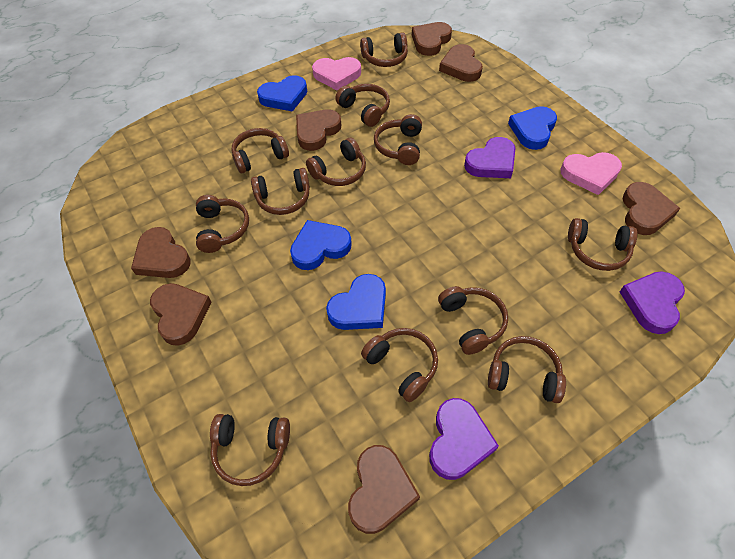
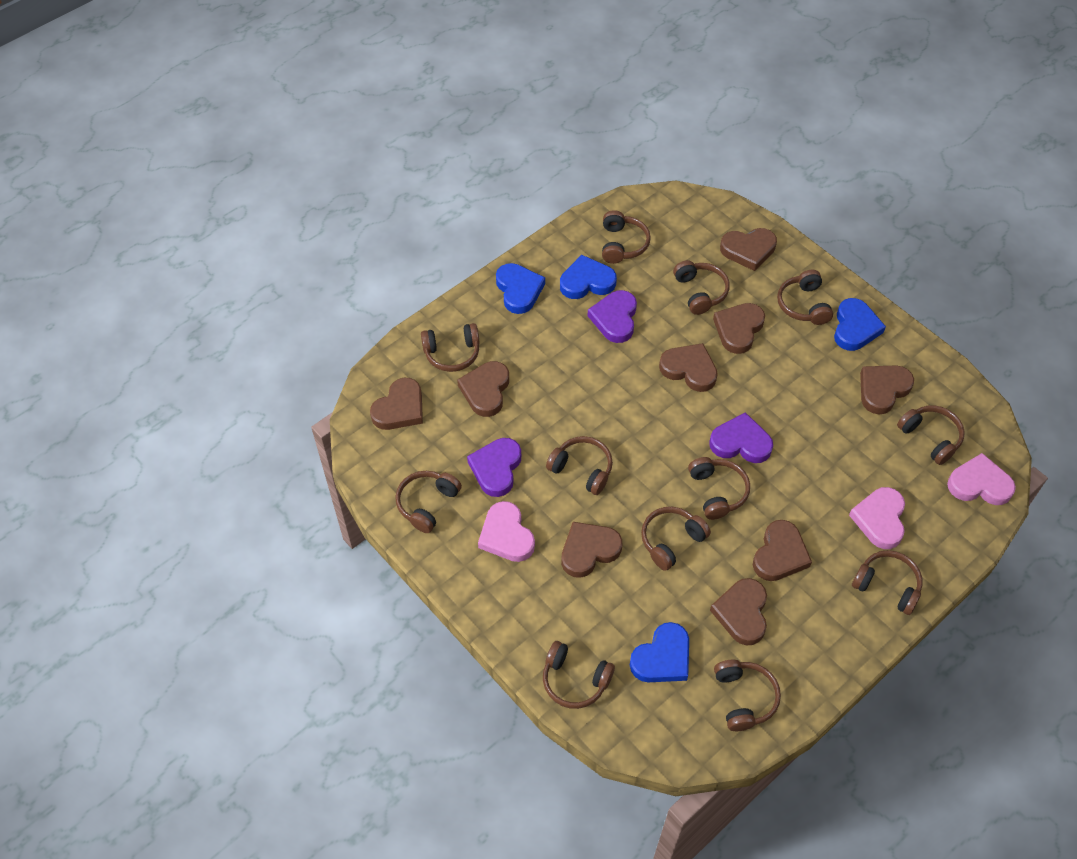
brown heart: [131,227,191,278] [150,283,212,346] [296,109,341,151] [348,445,420,534] [412,22,452,56] [439,44,483,82] [623,182,680,235] = 7 -> [370,378,423,430] [457,361,509,417] [561,522,622,578] [659,343,718,392] [710,578,767,645] [713,303,765,354] [720,228,777,271] [753,520,812,581] [860,365,914,414] = 9
pink heart: [312,57,361,90] [560,152,622,195] = 2 -> [478,501,535,562] [849,487,905,549] [947,453,1016,505] = 3

